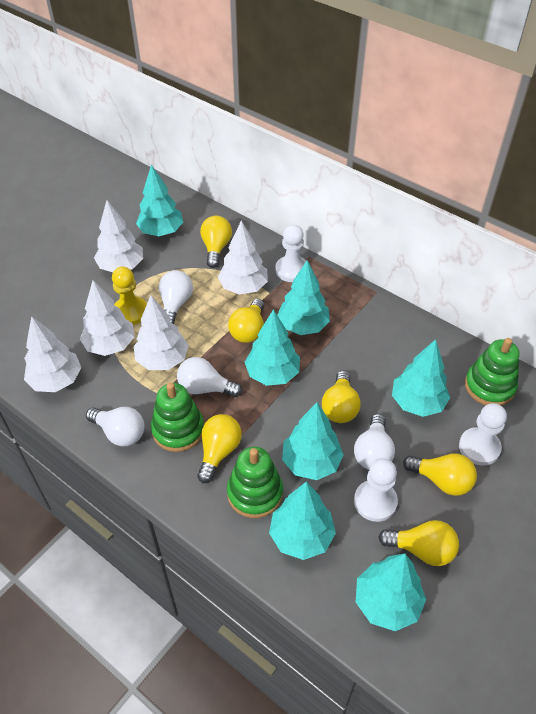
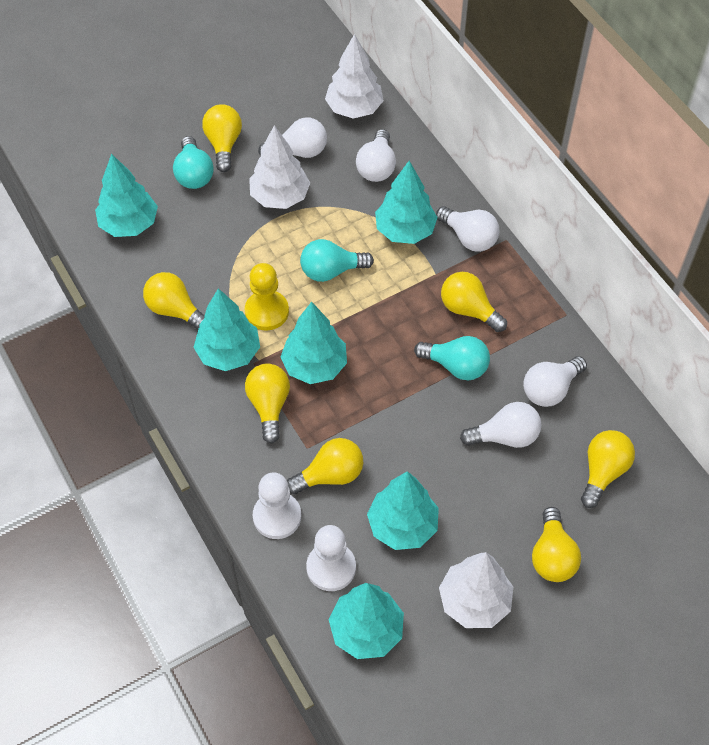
green stacking toy: [151,382,204,452] [227,447,283,518] [465,338,520,406] = 3 -> none = 0
turquoise light bulb: none = 0 -> [173,136,214,189] [300,239,374,282] [414,336,490,380] = 3
turquoise tree: [136,164,183,236] [245,309,300,386] [269,482,336,560] [277,260,330,335] [282,402,344,480] [356,554,426,631] [392,339,450,417] = 7 -> [95,154,158,237] [193,288,260,371] [280,302,347,384] [329,583,404,659] [367,471,439,550] [375,161,438,244] = 6
white light bulb: [86,407,144,446] [159,270,193,324] [177,357,242,397] [354,414,395,470] = 4 -> [258,117,327,158] [356,129,396,182] [436,206,499,252] [460,402,542,448] [523,356,587,407] = 5
white pawn: [275,225,306,282] [354,458,398,522] [459,403,507,466] = 3 -> [253,473,301,539] [306,525,356,591] = 2
white tree: [24,316,81,392] [80,280,134,356] [94,200,143,272] [134,295,189,370] [218,221,268,295] = 5 -> [249,125,310,209] [325,34,384,119] [439,552,513,628] = 3
yellow light bulb: [197,414,242,483] [200,216,232,268] [228,299,264,343] [322,371,361,423] [378,520,459,566] [403,453,477,496] = 6 -> [143,272,205,330] [202,104,242,172] [245,364,290,444] [287,438,363,494] [441,272,507,332] [532,507,581,582] [581,430,635,508] = 7

